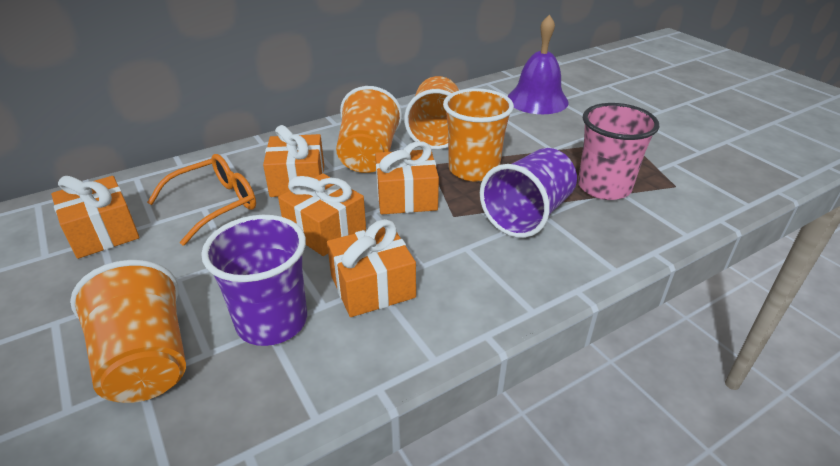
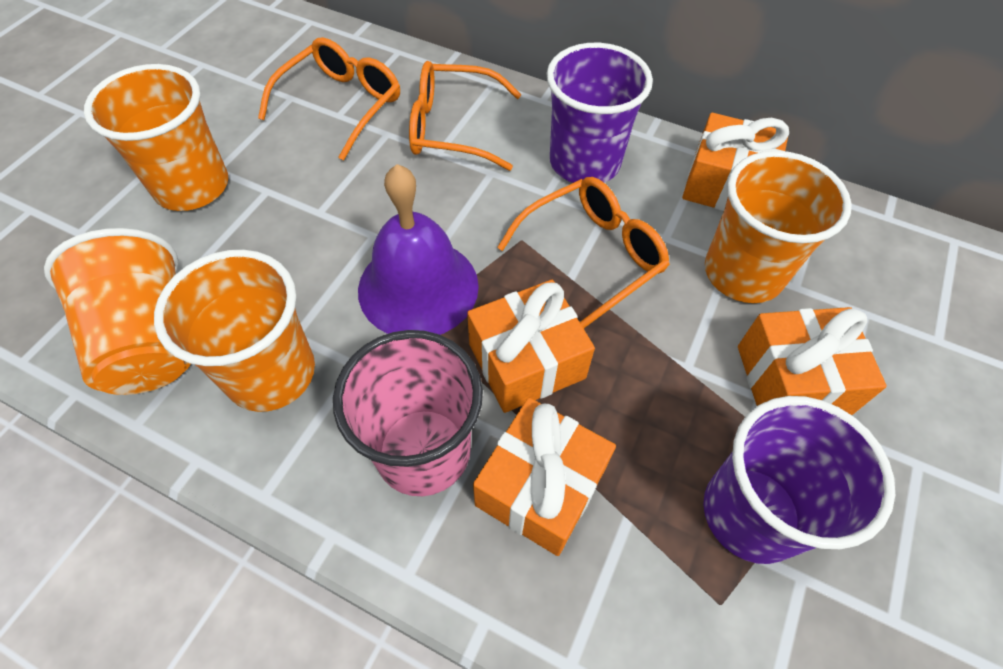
orange gift: [51,176,139,259] [263,125,324,197] [278,173,366,256] [327,219,416,317] [375,141,439,214] = 5 -> [467,280,595,413] [473,398,616,556] [682,113,789,211] [738,307,887,415] = 4
orange glasses: [147,154,256,246] = 1 -> [258,37,400,161] [409,61,522,171] [497,177,670,329] = 3

